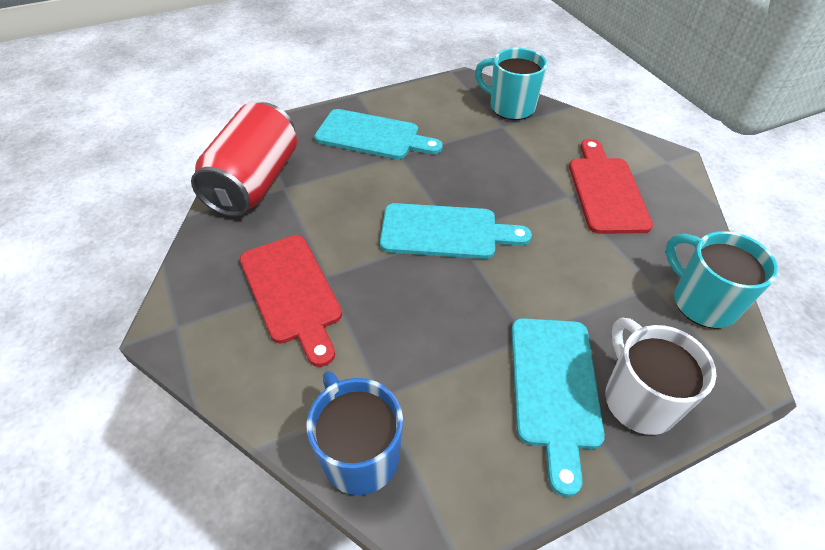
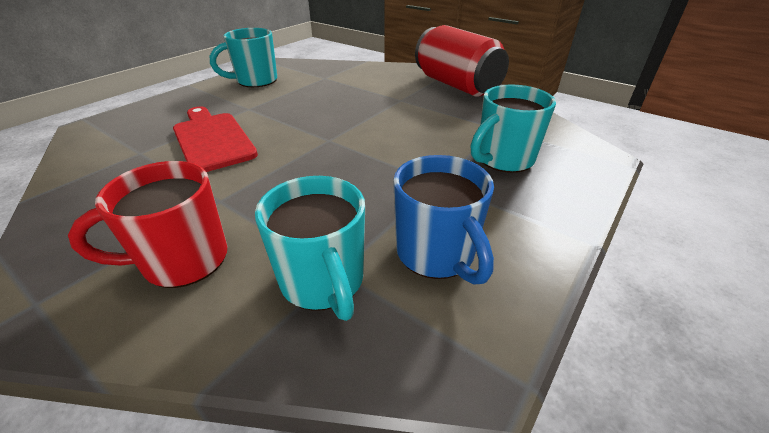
red cutting board: [240,235,342,367] [569,139,653,234] = 2 -> [173,106,258,172] = 1
red mug: none = 0 -> [68,161,228,288] = 1
turquoise cutting board: [314,109,443,159] [380,203,532,259] [511,318,605,497] = 3 -> none = 0
turquoise mug: [475,48,547,120] [665,231,778,329] = 2 -> [210,28,277,87] [255,176,365,321] [471,84,556,173] = 3
white mug: [605,317,717,435] = 1 -> none = 0

